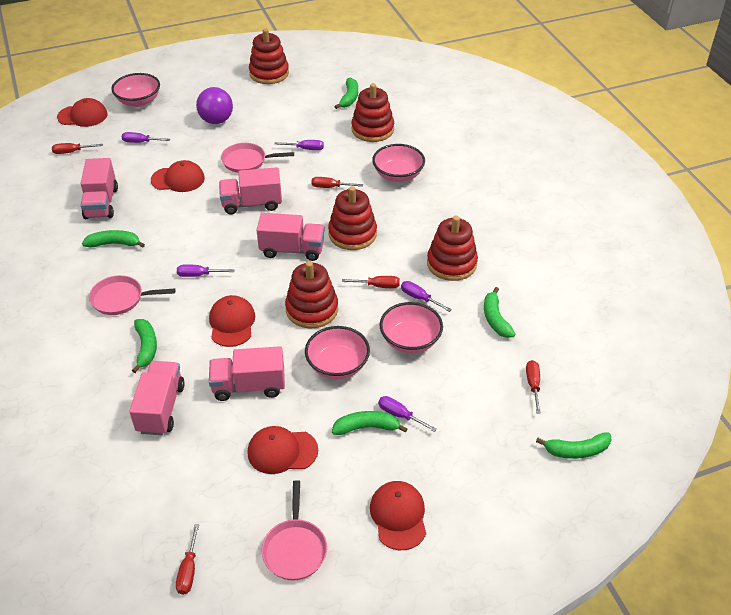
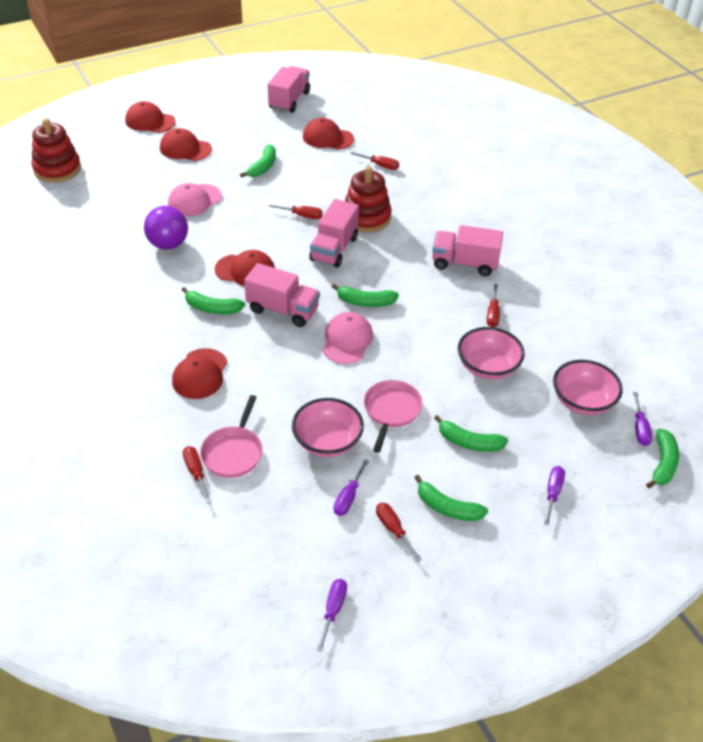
pink bowl: [111,73,160,107] [305,326,370,379] [372,144,425,182] [380,302,443,353] = 4 -> [292,398,364,457] [458,327,525,380] [553,360,623,415] = 3
pink cap: none = 0 -> [168,183,222,217] [323,312,373,364] = 2
pink pan: [89,275,175,315] [221,143,294,173] [262,480,327,580] = 3 -> [200,395,262,478] [364,380,423,453] = 2
pink truck: [81,158,118,219] [129,361,185,435] [209,346,285,401] [219,167,282,214] [257,213,325,261] = 5 -> [244,263,320,327] [268,66,310,113] [309,199,359,268] [432,225,503,276] = 4
purple screwdriver: [122,132,171,143] [177,264,234,277] [275,140,324,150] [378,396,437,432] [401,281,452,312] = 5 -> [317,579,347,652] [334,459,369,516] [544,466,565,525] [633,392,653,446] = 4
red stacking toy: [249,29,289,84] [285,261,338,328] [328,186,377,250] [351,83,394,142] [427,216,478,281] = 5 -> [31,118,81,183] [345,166,392,233] = 2

